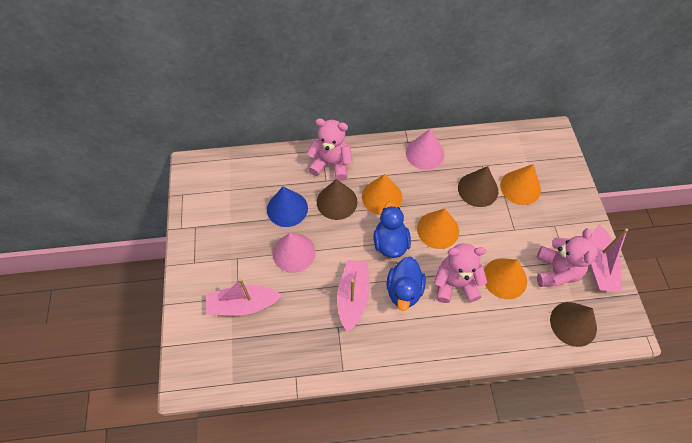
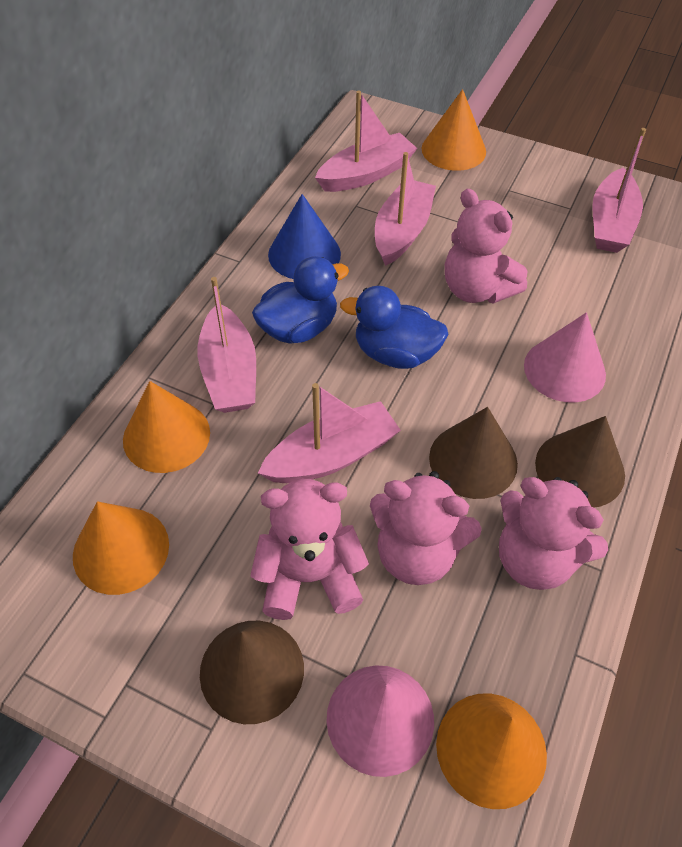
pink boat: [206,278,283,316] [337,260,369,332] [590,225,628,292] = 3 -> [197,277,256,413] [258,383,401,483] [315,90,417,192] [375,152,436,266] [592,128,646,253] = 5
pink teddy bear: [307,119,353,181] [434,243,487,303] [537,228,598,287] = 3 -> [251,479,369,620] [370,471,482,585] [445,189,527,304] [499,477,608,590] = 4

